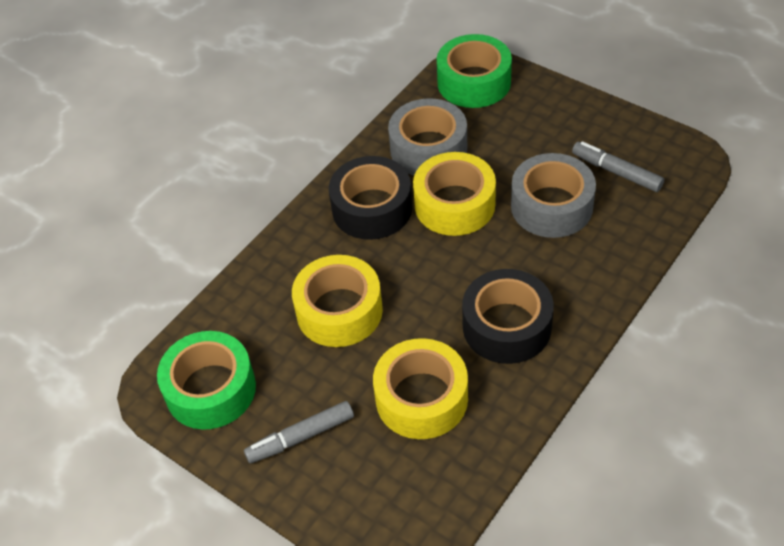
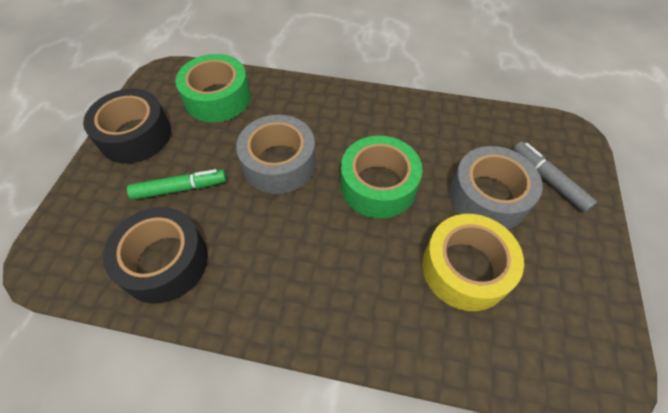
green marker: none = 0 -> [127,169,226,200] = 1
grey marker: [244,401,354,464] [572,141,664,192] = 2 -> [513,141,597,213] = 1
yellow tape: [292,255,383,347] [373,338,468,439] [413,152,496,236] = 3 -> [422,214,524,311] = 1

